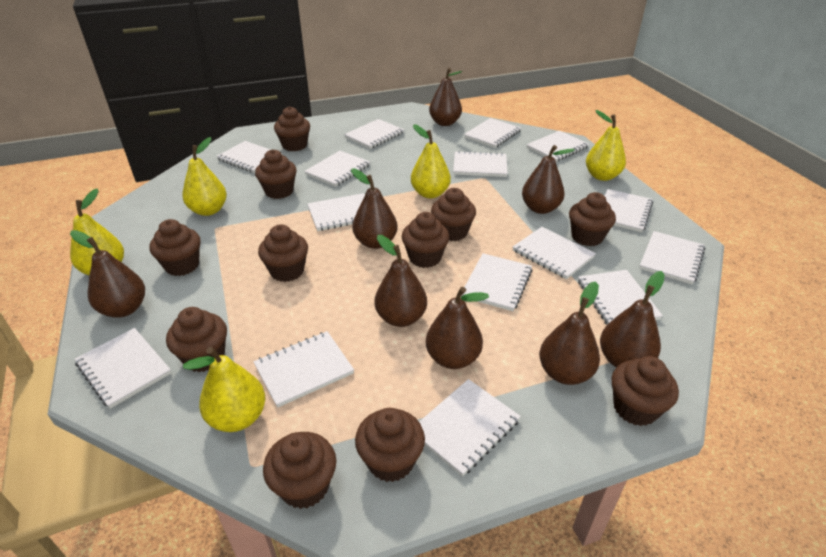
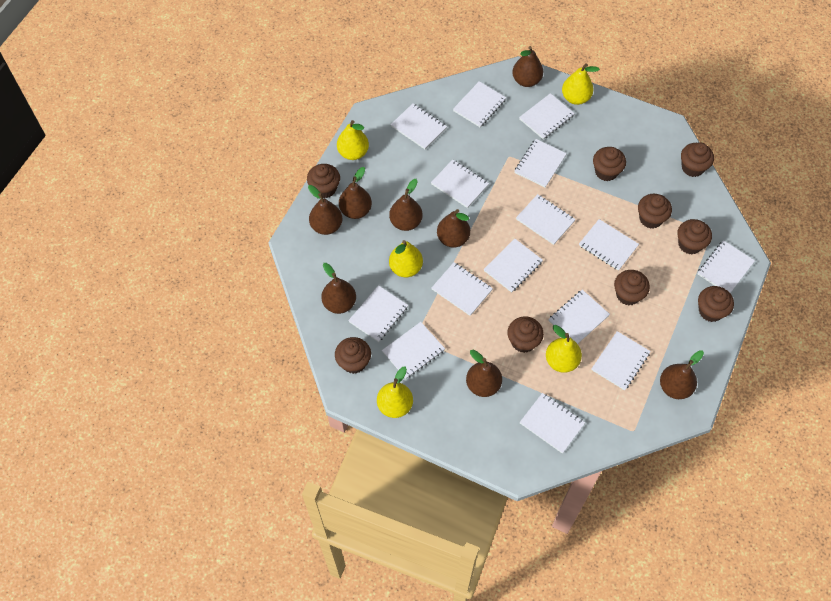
brown cupcake: [149,219,201,276] [166,307,227,372] [255,149,297,199] [258,224,308,282] [263,432,336,509] [274,106,310,151] [355,408,425,482] [402,212,449,268] [431,188,476,241] [569,192,616,246] [612,356,679,426] = 11 -> [307,164,340,198] [335,337,371,374] [507,316,544,353] [593,147,626,181] [614,270,650,305] [638,194,672,229] [677,219,712,254] [681,143,714,177] [698,286,734,322] = 9

